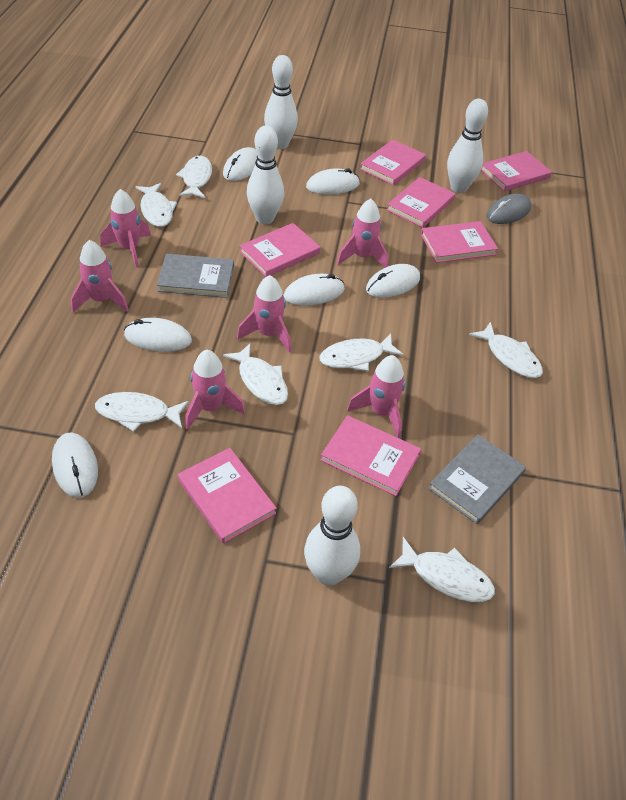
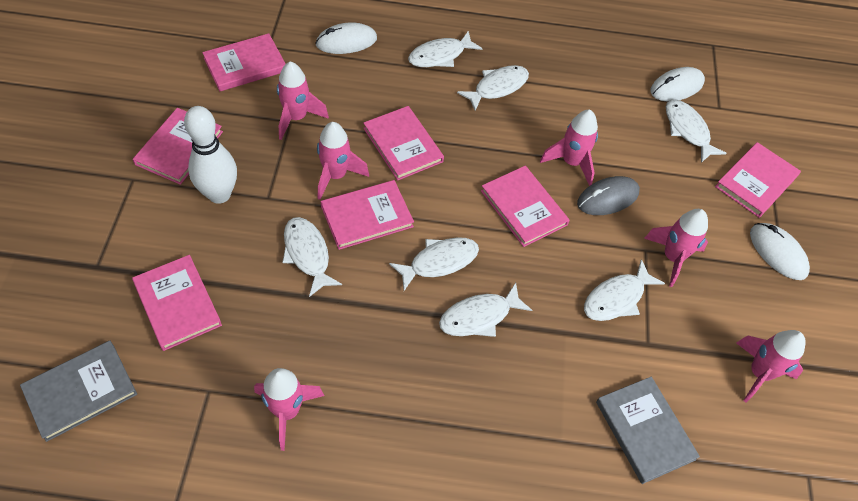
white bowling pin: [247,126,284,224] [264,55,298,149] [304,486,360,586] [447,98,488,193] = 4 -> [184,106,237,204] = 1
white mouse: [52,433,98,498] [124,318,192,352] [223,147,257,181] [284,274,345,306] [306,168,360,195] [366,264,420,298] = 6 -> [315,22,377,54] [650,67,705,101] [750,223,810,280] = 3

